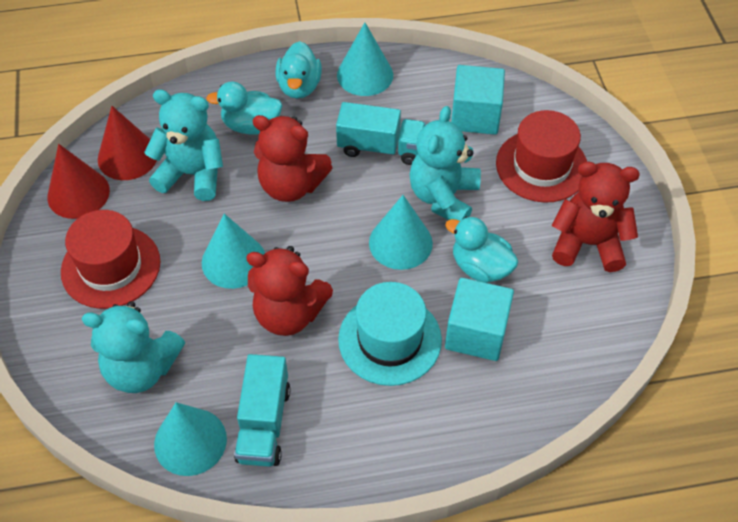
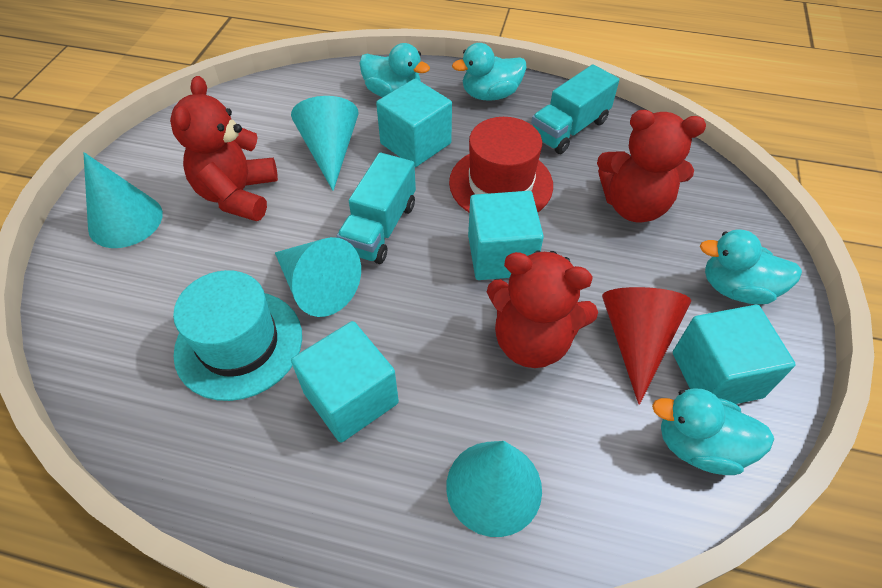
red cone: [47,144,110,219] [98,106,157,180] = 2 -> [602,287,691,405] = 1
red hat: [61,210,160,309] [496,110,587,203] = 2 -> [449,117,553,212] = 1
turquoise cube: [445,278,514,361] [451,65,505,135] = 2 -> [291,321,399,443] [376,79,452,167] [468,191,544,280] [673,305,796,404] = 4
turquoise duck: [206,81,282,135] [275,41,322,99] [445,216,518,283] = 3 -> [359,43,430,97] [452,43,526,101] [652,388,774,475] [700,229,802,304] = 4
turquoise teddy bear: [82,301,185,393] [144,89,223,201] [409,106,481,221] = 3 -> none = 0

